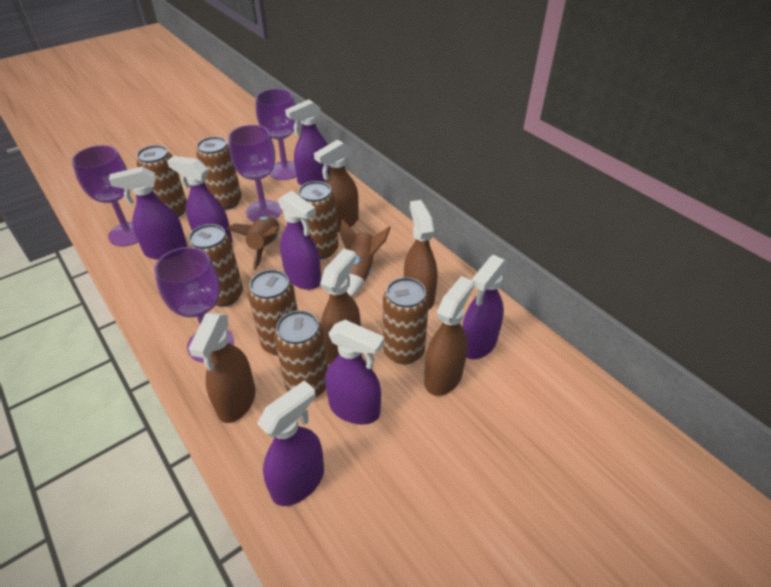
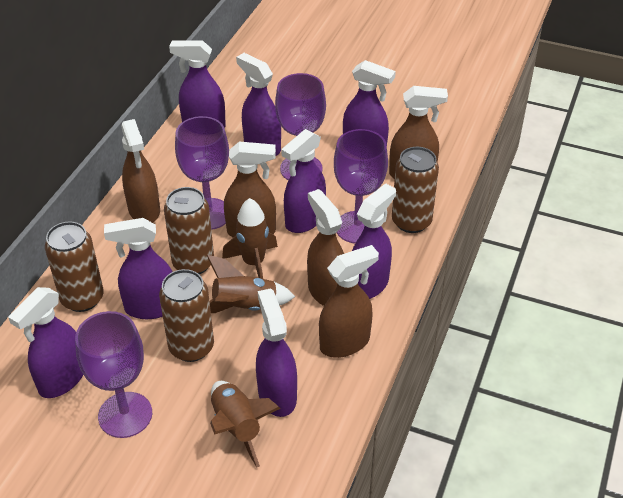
brown can: [137,145,187,217] [188,224,243,306] [196,137,242,210] [248,269,298,356] [274,310,328,398] [298,181,339,259] [383,277,429,364] = 7 -> [45,222,104,312] [159,269,214,362] [164,187,214,274] [392,147,439,233] = 4
brown rocket: [227,216,279,270] [340,219,391,297] = 2 -> [207,255,295,313] [210,381,281,467] [222,198,278,279] = 3
purple spray bottle: [109,166,187,259] [167,156,233,243] [257,380,324,506] [278,191,321,290] [285,100,330,185] [325,320,385,425] [462,255,508,359] = 7 -> [8,287,83,398] [104,218,172,319] [169,40,226,128] [236,53,281,156] [256,288,297,417] [281,129,326,233] [343,60,396,145] [352,183,396,299] = 8

